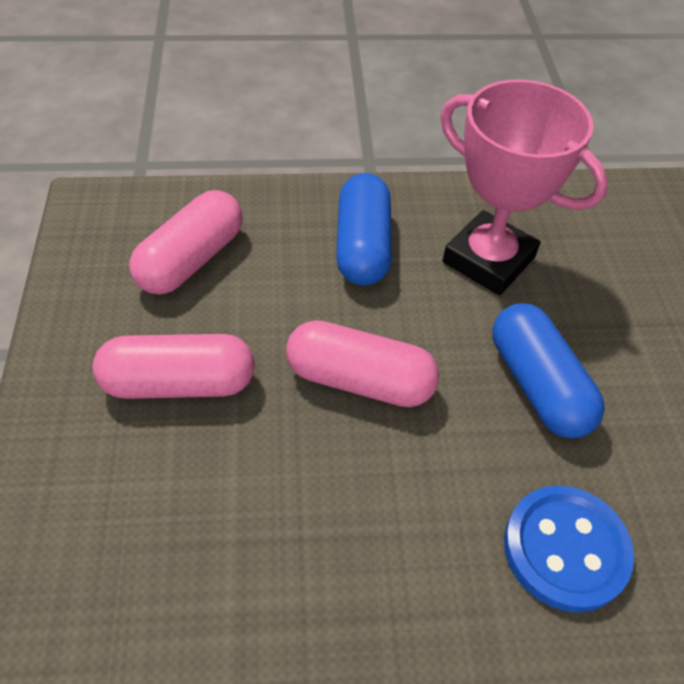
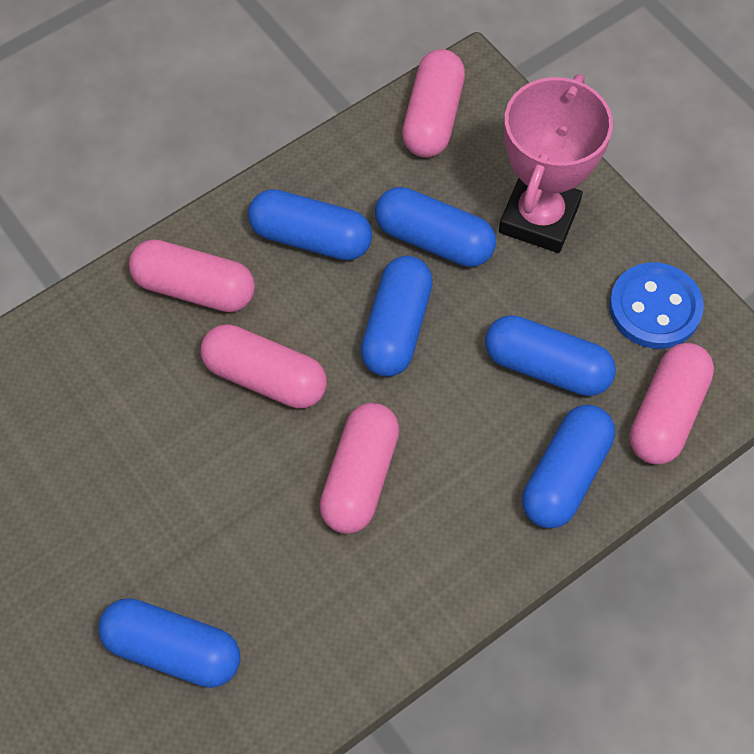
blue capsule: [336,173,392,286] [492,303,605,438] = 2 -> [98,598,240,688] [248,189,372,261] [361,256,433,377] [375,187,496,267] [485,315,616,396] [522,405,615,529] = 6
pink capsule: [92,334,255,399] [129,190,243,295] [286,320,439,407] = 3 -> [129,239,255,312] [201,324,327,408] [319,403,399,534] [402,49,465,158] [630,343,714,465] = 5

